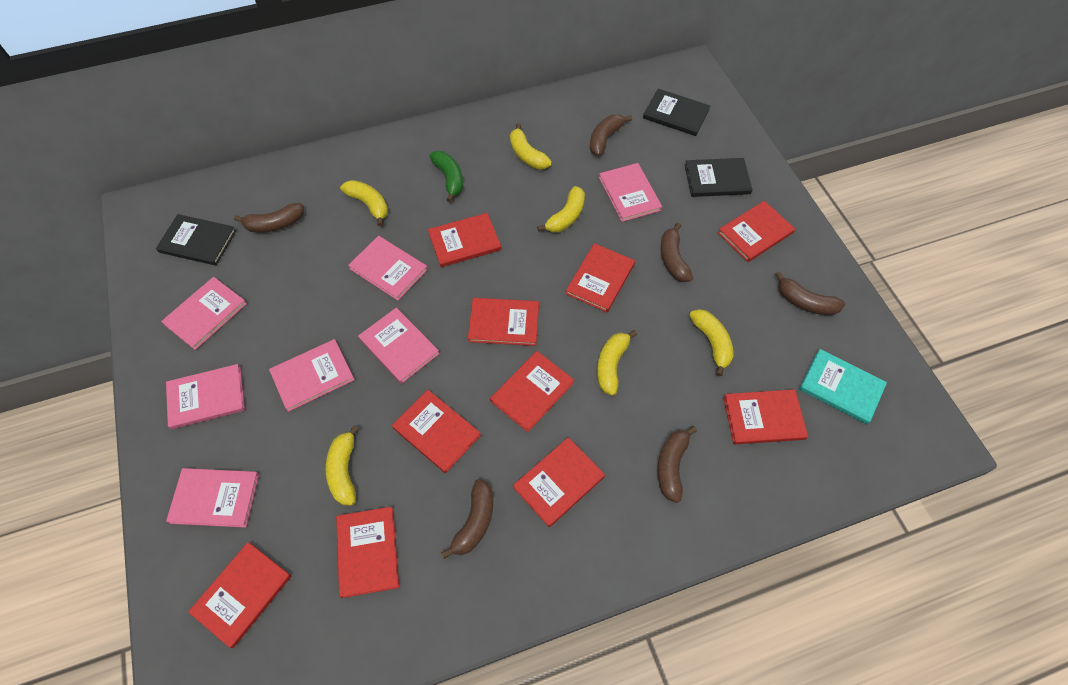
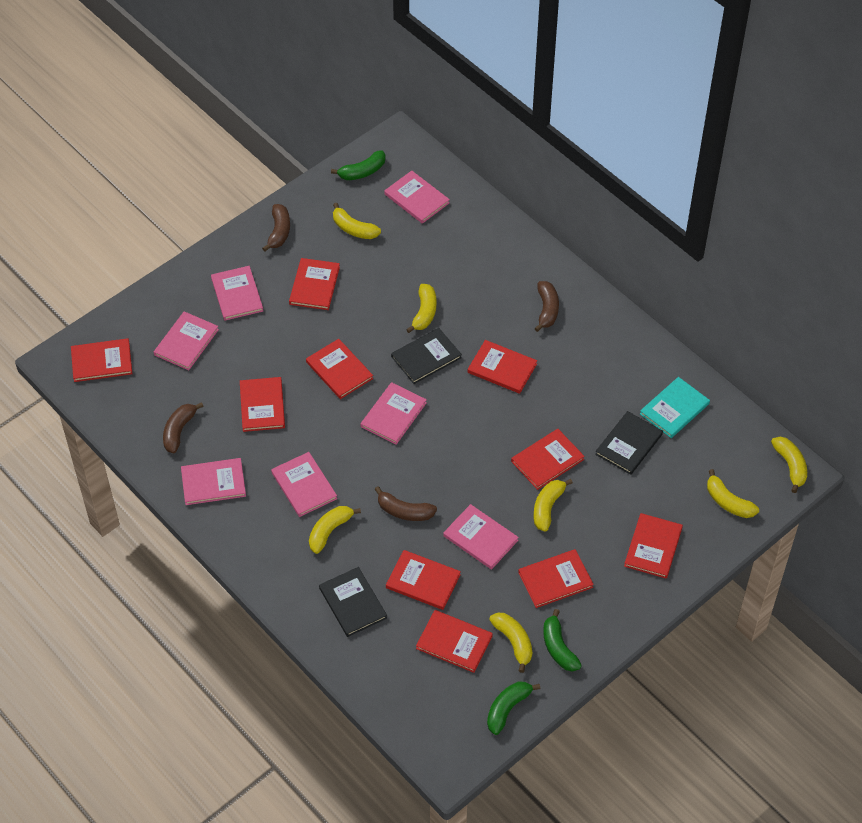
brown banana: [234,203,304,233] [441,479,493,559] [590,114,632,156] [657,426,697,503] [660,223,693,282] [775,272,845,315] = 6 -> [163,402,204,453] [262,204,290,251] [374,487,437,521] [534,281,559,332] = 4
green banana: [430,151,463,202] = 1 -> [331,150,386,180] [487,682,540,735] [543,609,582,672] = 3
yellow banana: [326,425,359,506] [340,180,388,226] [510,123,552,169] [537,186,585,233] [597,330,637,396] [689,309,734,376] = 6 -> [309,506,361,554] [333,203,381,239] [406,284,437,333] [489,613,532,673] [534,479,573,532] [707,469,759,518] [771,437,807,493] = 7

